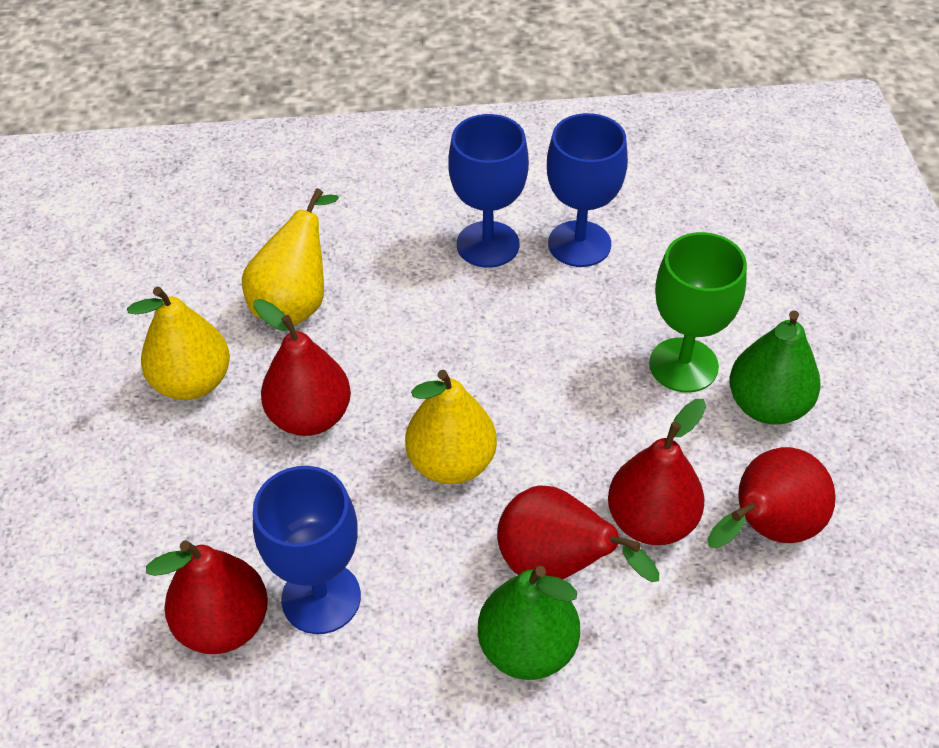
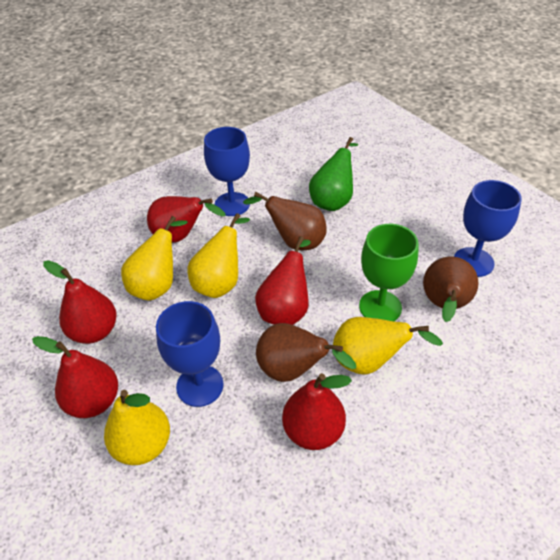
brown pear: none = 0 -> [243,192,327,250] [256,323,356,382] [423,256,479,322] = 3
green pear: [478,566,580,680] [730,311,821,425] = 2 -> [309,137,359,211] = 1
yellow pear: [127,286,230,400] [242,188,339,325] [405,370,497,484] = 3 -> [104,390,170,465] [121,216,188,301] [187,213,250,298] [333,317,443,375] = 4

